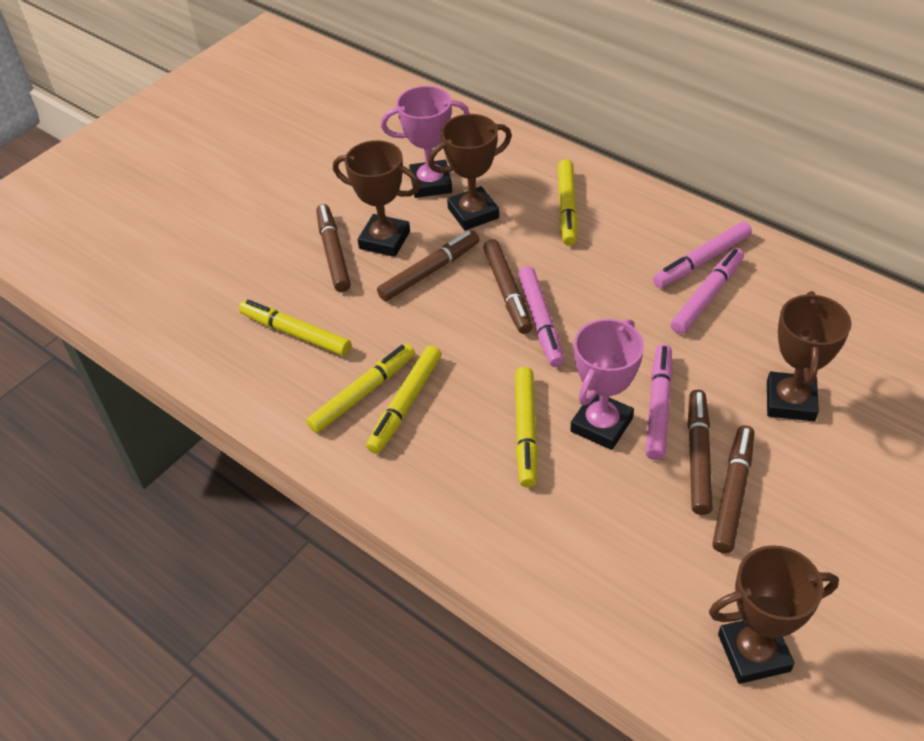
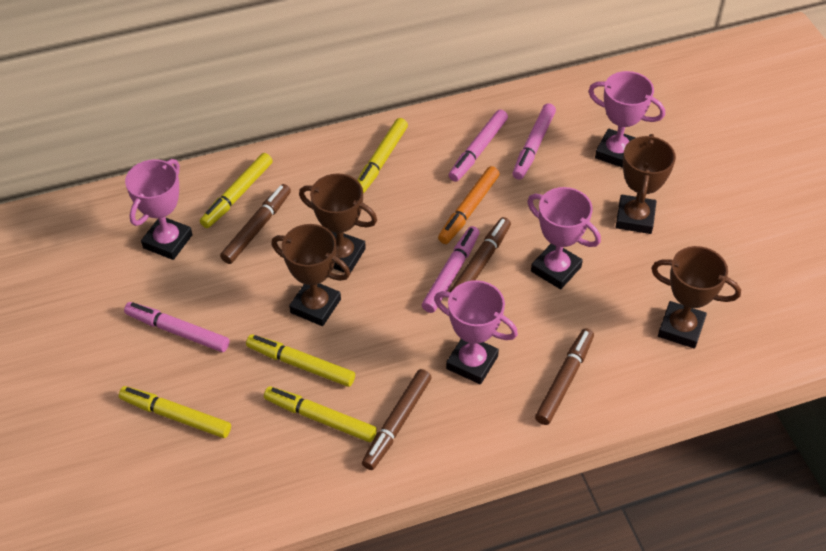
brown marker: [316,204,351,292] [377,231,479,301] [483,239,533,334] [688,389,713,515] [712,425,754,553] = 5 -> [220,184,291,264] [362,369,432,470] [450,217,511,292] [535,328,594,425] = 4
orange marker: none = 0 -> [438,166,500,244] = 1
pink trophy: [381,86,470,198] [570,319,644,450] = 2 -> [125,159,193,260] [434,280,518,384] [527,187,601,289] [589,71,665,168] = 4

